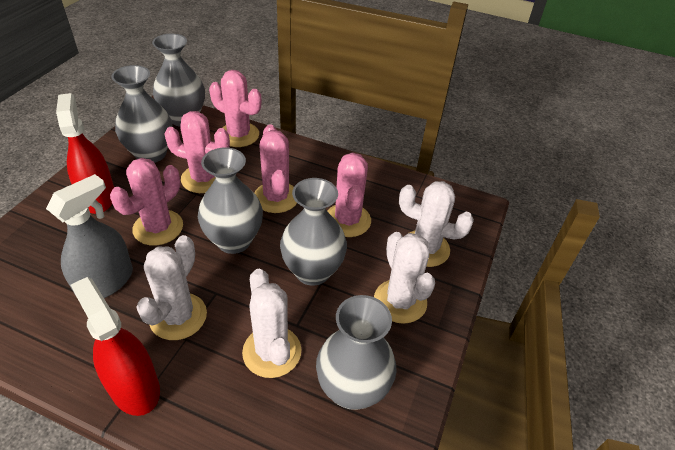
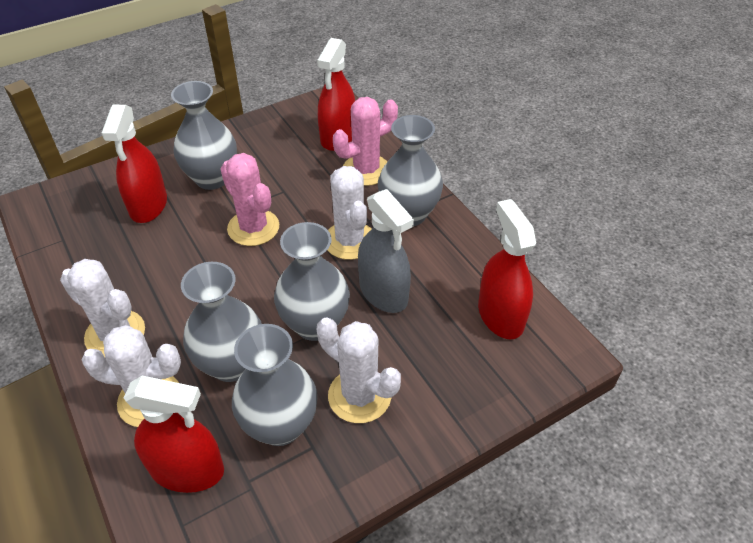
pink cactus: [110,158,183,246] [164,111,230,193] [209,70,261,147] [254,124,297,213] [327,153,371,237] = 5 -> [221,153,279,246] [333,97,398,186] = 2
red spray bottle: [56,93,114,214] [71,277,160,416] = 2 -> [101,105,167,223] [124,376,224,493] [317,38,355,151] [478,199,536,340] = 4

